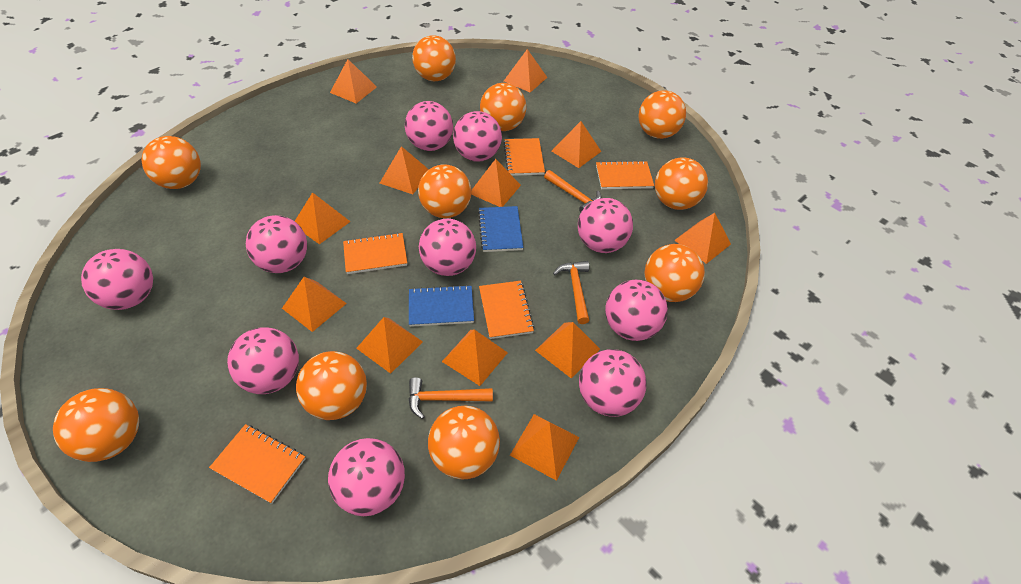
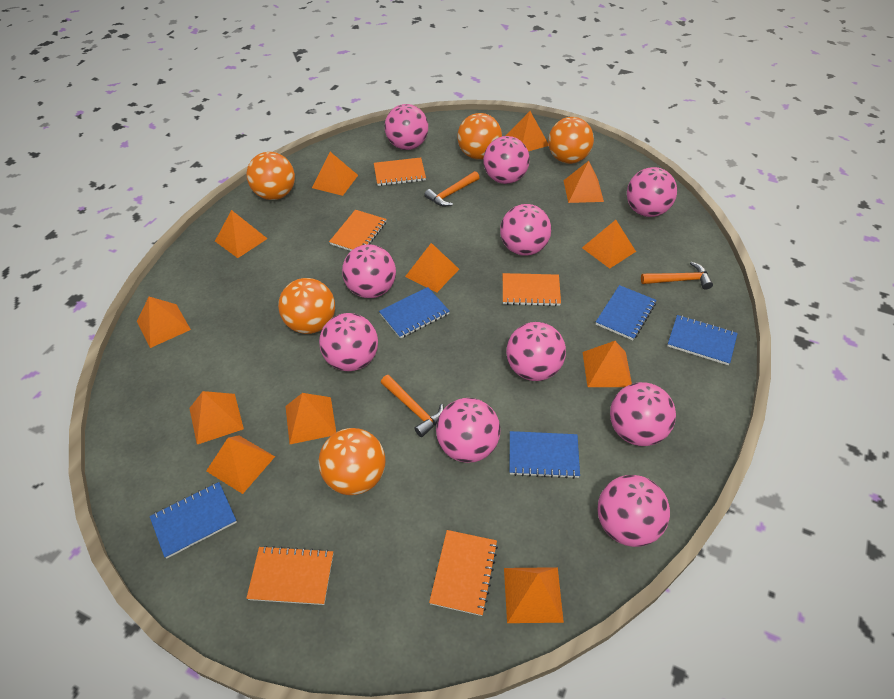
blue notebook: [409,285,474,327] [478,206,524,252] = 2 -> [150,482,237,559] [379,287,450,339] [510,431,580,479] [596,285,656,340] [668,315,738,365] = 5
orange ball: [53,388,139,462] [141,136,201,189] [296,351,367,420] [412,35,456,81] [418,164,471,218] [428,406,500,480] [480,83,526,131] [638,90,686,139] [644,244,705,302] [655,157,708,210] = 10 -> [246,152,295,200] [278,278,335,334] [318,428,385,495] [457,113,502,160] [548,117,594,164] = 5

